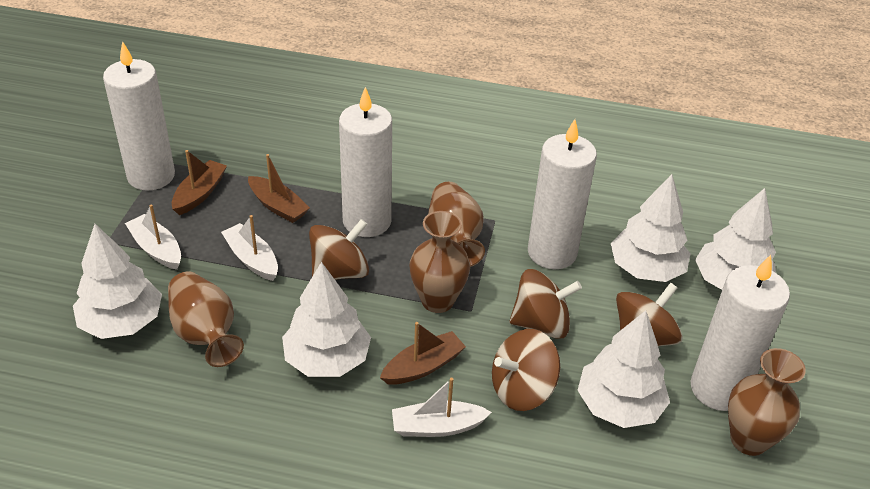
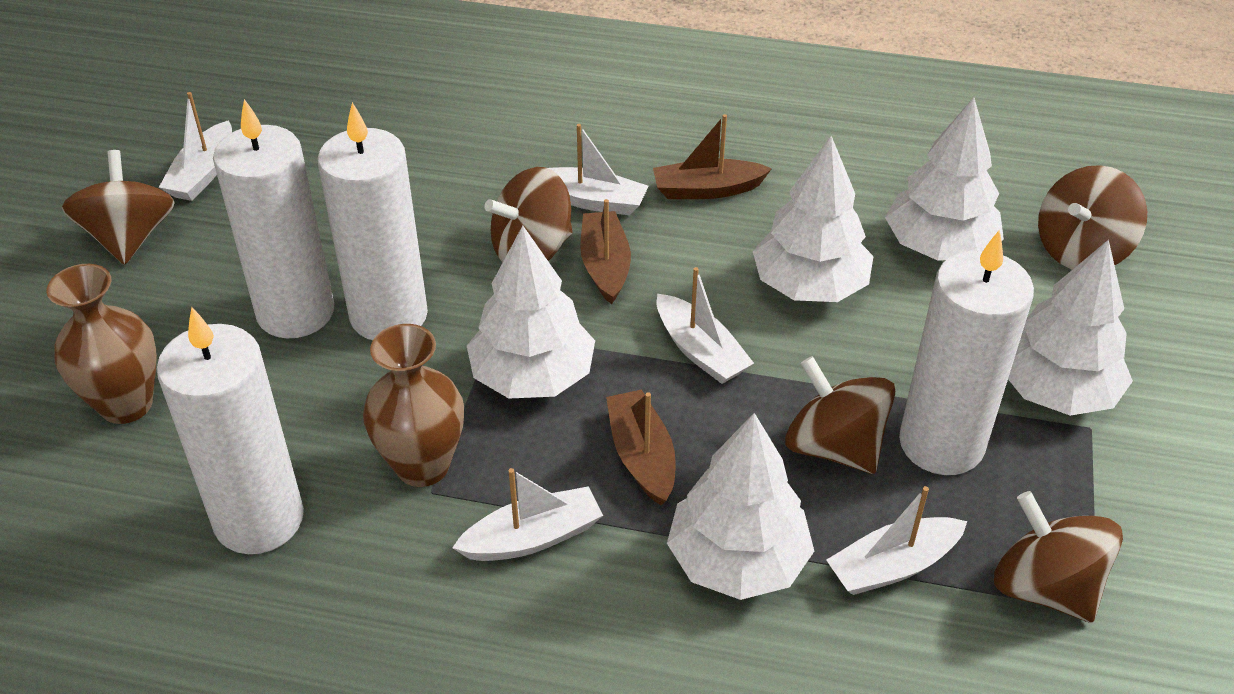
brown spinning top: [309,219,369,280] [492,329,560,411] [510,269,582,339] [616,282,683,346] = 4 -> [62,150,175,265] [484,167,572,263] [785,356,895,474] [994,491,1123,623] [1038,165,1147,270] = 5
brown vase: [168,271,244,367] [410,211,470,313] [428,182,485,267] [728,348,806,456] = 4 -> [47,264,157,424] [363,324,464,487] = 2
white boat: [125,204,181,270] [221,215,278,281] [392,378,492,437] = 3 -> [159,92,232,201] [452,468,603,561] [548,124,649,216] [657,267,754,384] [826,486,967,595] = 5

